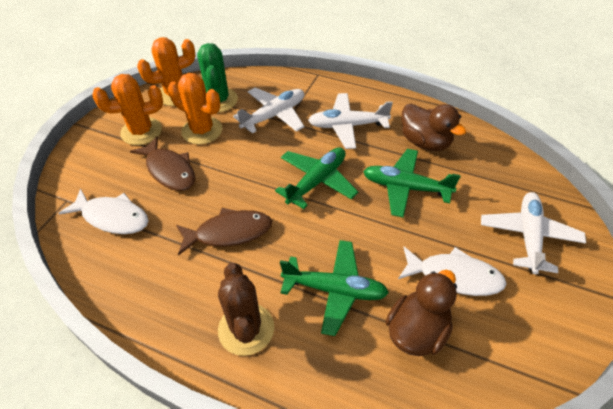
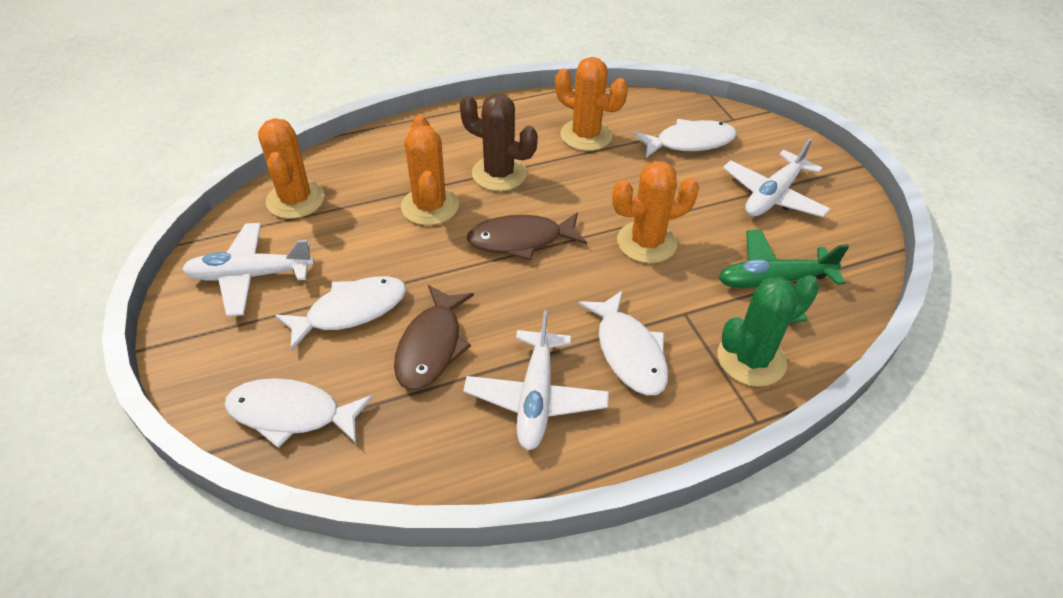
brown duck: [386,270,457,356] [401,104,466,151] = 2 -> none = 0
green plane: [275,147,358,209] [280,240,389,336] [363,149,461,217] = 3 -> [719,229,849,323] = 1
orange cactus: [92,74,163,145] [137,37,196,106] [168,73,222,144] = 3 -> [258,118,325,219] [401,115,459,225] [555,57,628,151] [612,161,699,263] = 4
white fish: [59,188,149,234] [398,247,507,296] = 2 -> [224,378,373,448] [275,276,406,351] [578,290,668,395] [633,119,737,158] = 4

